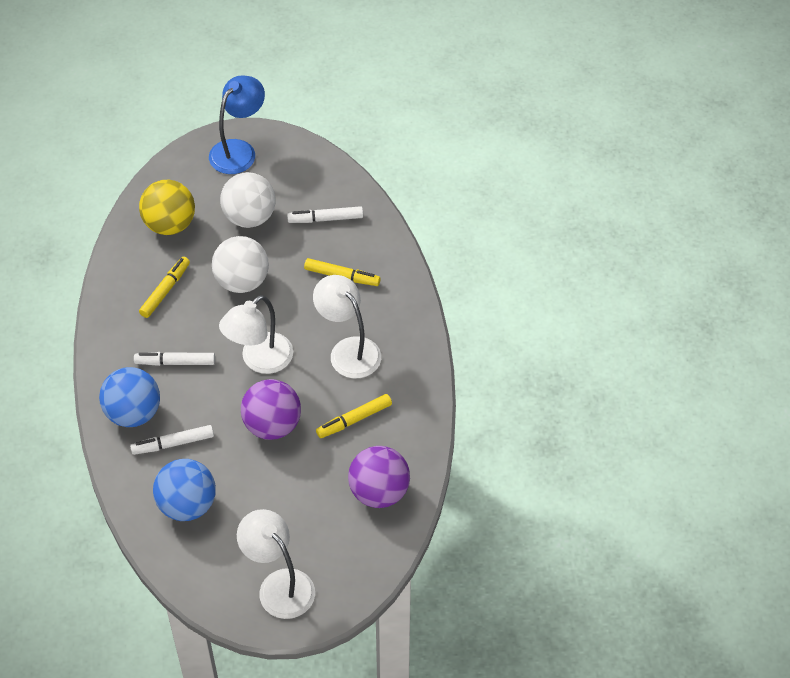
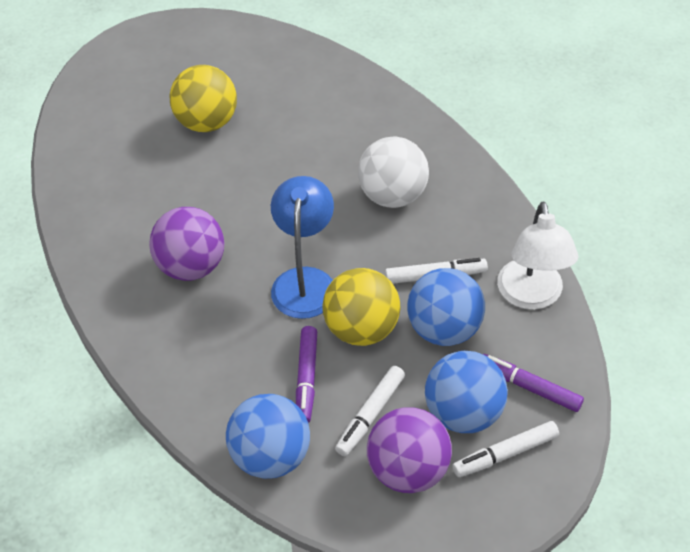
blue ball: [99,367,160,427] [153,459,216,521] = 2 -> [226,394,310,479] [407,268,485,346] [425,351,508,433] = 3
purple marker: none = 0 -> [296,326,317,423] [483,354,584,412] = 2
white ball: [212,236,269,293] [220,172,276,228] = 2 -> [358,136,429,208] = 1
white lamp: [219,295,293,374] [237,509,315,619] [313,275,381,378] = 3 -> [497,201,578,310] = 1
yellow ball: [139,180,195,235] = 1 -> [170,65,237,132] [323,268,401,346] = 2
yellow marker: [139,257,190,318] [304,258,381,286] [316,394,392,438] = 3 -> none = 0

